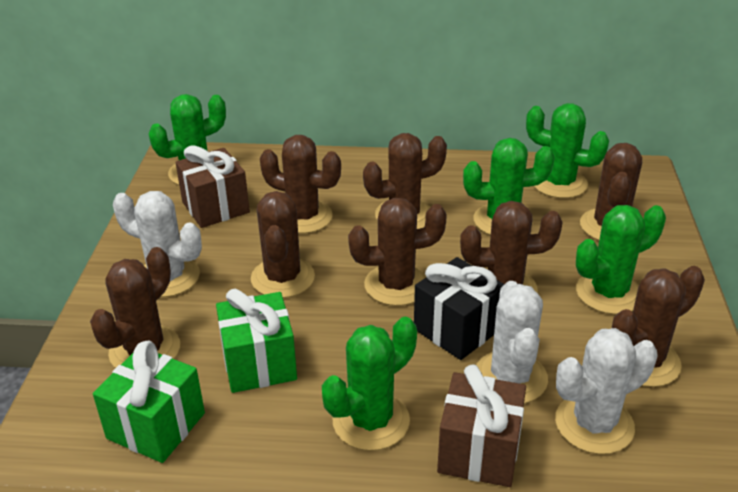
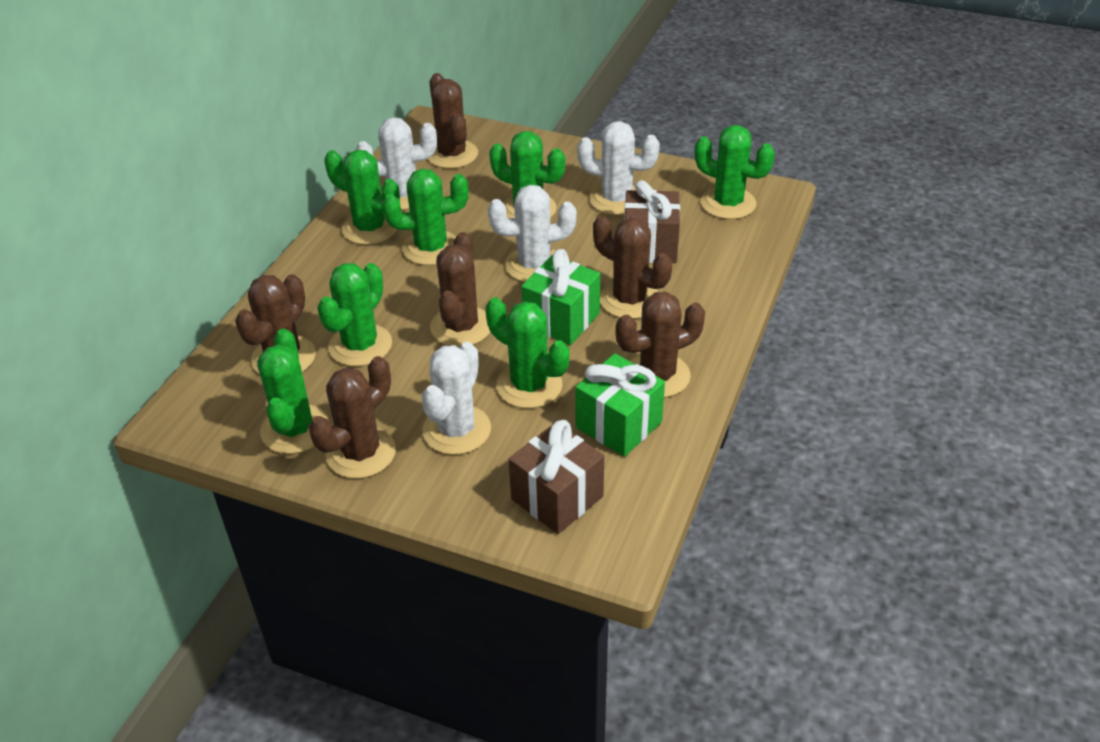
black gift: [414,257,504,360] = 1 -> none = 0
brown cactus: [90,247,180,368] [251,191,315,298] [260,135,341,234] [348,198,447,306] [363,133,447,229] [460,201,563,292] [580,143,642,240] [612,266,705,387] = 8 -> [235,274,316,373] [309,356,396,479] [428,73,478,169] [430,232,490,347] [593,215,672,319] [616,292,705,398] = 6
green cactus: [148,94,226,185] [322,317,417,451] [463,138,555,235] [526,103,609,198] [576,205,666,314] = 5 -> [257,329,329,454] [317,263,392,366] [325,150,400,245] [382,169,469,265] [485,297,569,408] [489,131,565,218] [694,125,775,219] = 7
white cactus: [113,191,202,297] [476,281,548,403] [555,328,658,454] = 3 -> [356,117,437,210] [422,342,491,455] [488,185,577,282] [577,121,660,215] = 4

